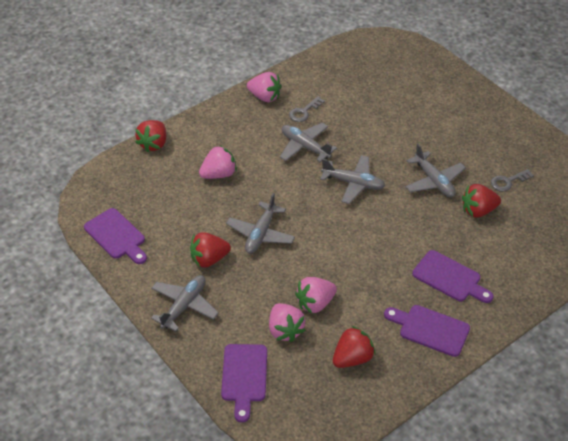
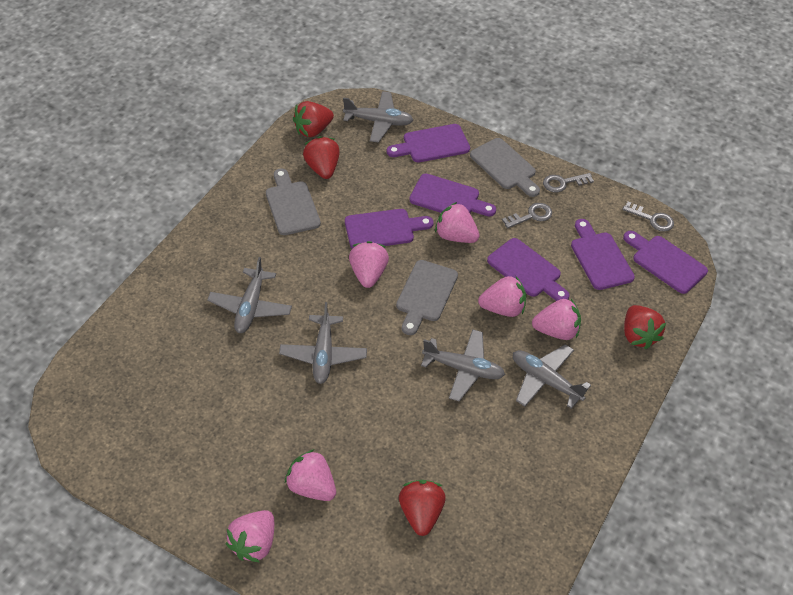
grey cutting board: none = 0 -> [266,168,321,235] [396,260,458,335] [470,138,540,197] = 3
grey key: [289,97,325,122] [491,169,534,191] = 2 -> [502,203,552,228] [543,173,594,193] [622,201,674,231] = 3
pink strawberry: [199,145,237,179] [247,72,282,102] [269,303,306,342] [295,277,337,314] = 4 -> [225,510,274,563] [285,449,336,501] [349,241,389,288] [435,202,480,243] [478,276,526,317] [532,299,581,340] = 6
purple cutting board: [84,208,147,264] [221,344,267,423] [384,305,470,357] [412,250,494,303] = 4 -> [345,209,434,249] [387,124,470,162] [409,174,496,217] [487,238,569,301] [571,219,635,290] [623,231,708,294] = 6

